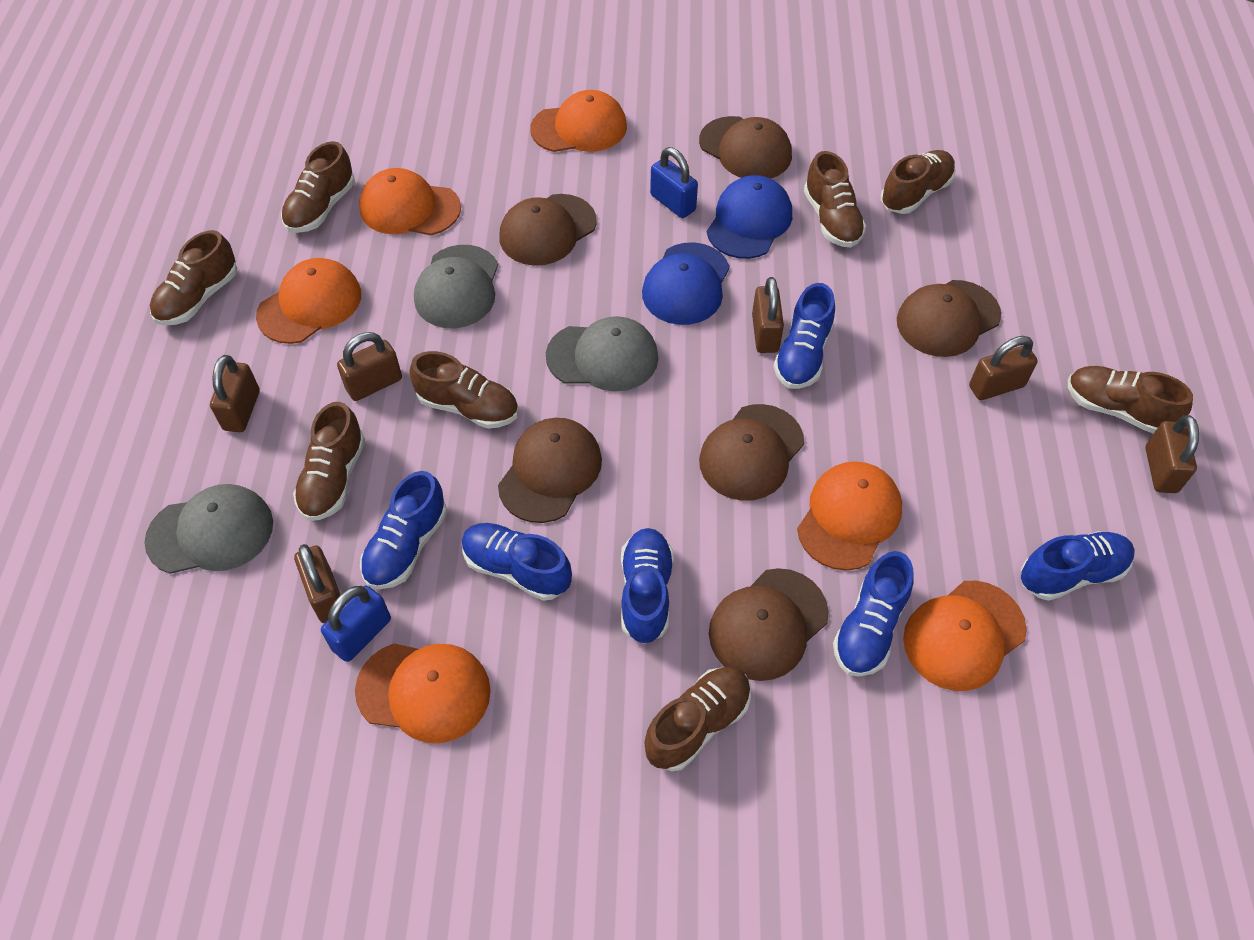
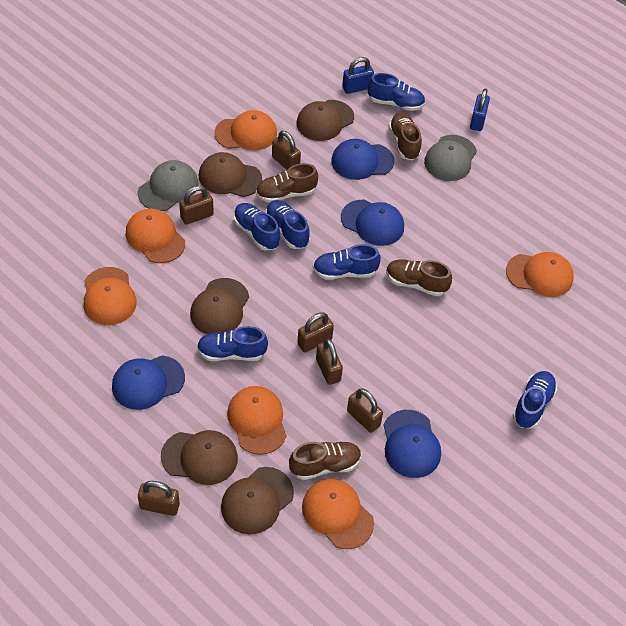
blue cap: [642,242,730,325] [707,175,792,259] = 2 -> [112,355,185,410] [331,139,394,180] [341,200,404,246] [383,410,441,478] = 4
brown cap: [498,418,602,523] [499,194,597,266] [699,116,792,179] [699,404,804,501] [709,568,829,681] [897,280,1001,357] = 6 -> [161,430,238,485] [190,278,249,334] [199,152,262,197] [221,467,294,535] [297,100,354,141] = 5
brown shoe: [150,230,237,325] [281,141,355,233] [293,402,365,521] [409,351,518,429] [644,667,751,771] [804,151,866,248] [881,150,956,214] [1068,366,1193,434] = 8 -> [256,163,318,203] [289,441,361,480] [386,259,452,296] [389,113,422,160] = 4
grey cap: [144,484,273,574] [414,245,498,328] [546,316,658,392] = 3 -> [138,160,198,211] [424,135,477,181] = 2

